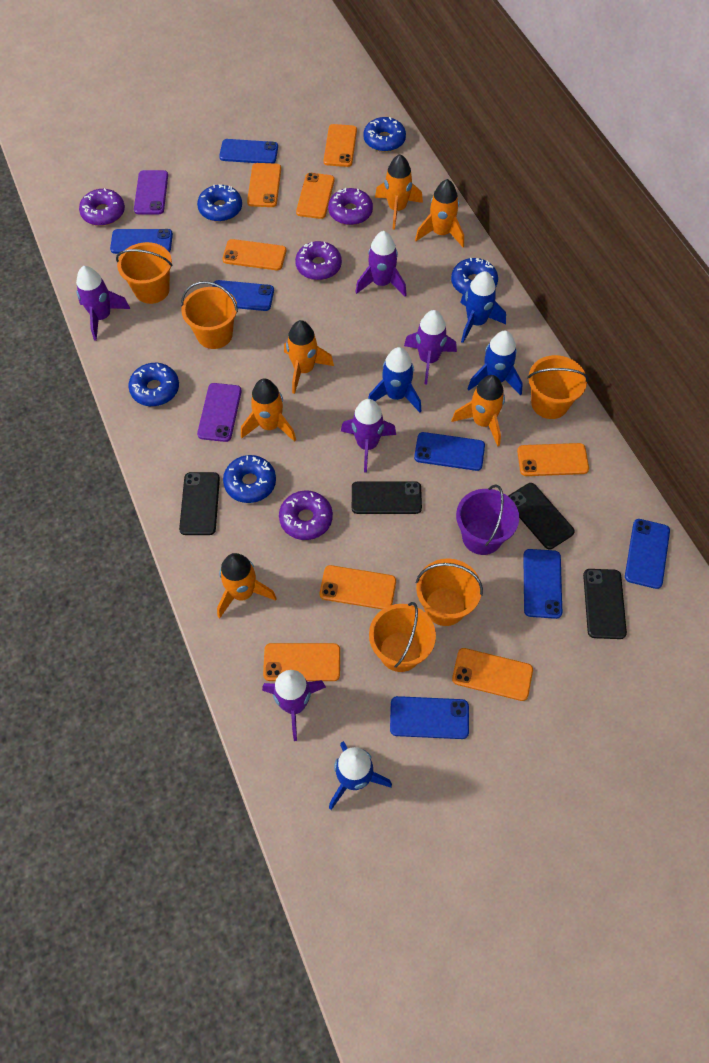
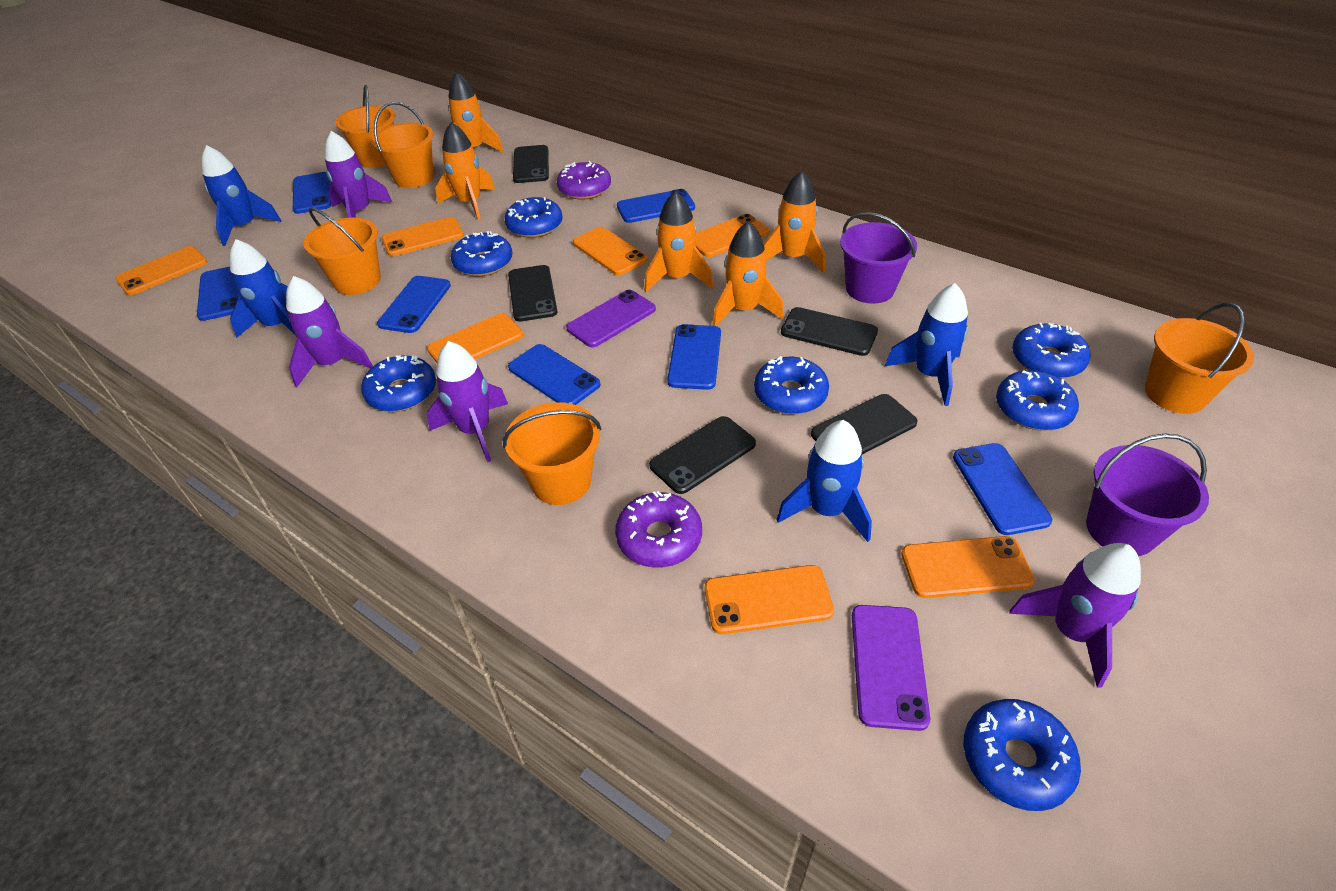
black phone: [179,472,220,535] [352,481,422,514] [508,483,575,549] [583,569,627,639] = 4 -> [508,265,558,322] [513,145,549,183] [649,416,756,494] [781,307,878,356] [811,394,918,454] = 5
blue donut: [128,363,179,406] [197,184,242,222] [223,455,276,503] [363,117,406,152] [451,258,498,294] = 5 -> [361,355,436,412] [451,231,512,276] [505,197,563,238] [754,356,829,414] [964,699,1081,811] [996,370,1079,431] [1012,323,1091,378] = 7
orange phone: [222,239,286,270] [247,163,281,207] [263,643,340,681] [296,173,334,219] [320,565,396,610] [324,124,357,167] [452,648,533,701] [517,443,589,476] = 8 -> [115,246,207,295] [382,217,464,256] [427,313,524,363] [573,227,647,275] [696,214,769,257] [705,565,834,634] [901,536,1035,598] = 7
orange rocket: [217,553,277,618] [241,378,296,442] [284,320,334,394] [375,154,423,230] [415,179,464,247] [452,375,505,447] = 6 -> [435,122,495,220] [448,72,503,152] [644,191,713,292] [712,221,784,326] [763,171,825,273] = 5
purple bucket: [456,484,519,555] = 1 -> [840,212,917,304] [1086,433,1209,556] = 2
purple donut: [79,188,125,226] [279,490,333,540] [295,241,342,280] [328,188,373,225] = 4 -> [557,161,611,200] [615,491,702,568] = 2
purple rocket: [76,266,130,341] [262,670,326,741] [341,399,396,473] [355,231,407,297] [404,310,457,385] = 5 -> [286,276,373,387] [325,131,392,218] [427,341,508,462] [1009,543,1141,688] = 4

